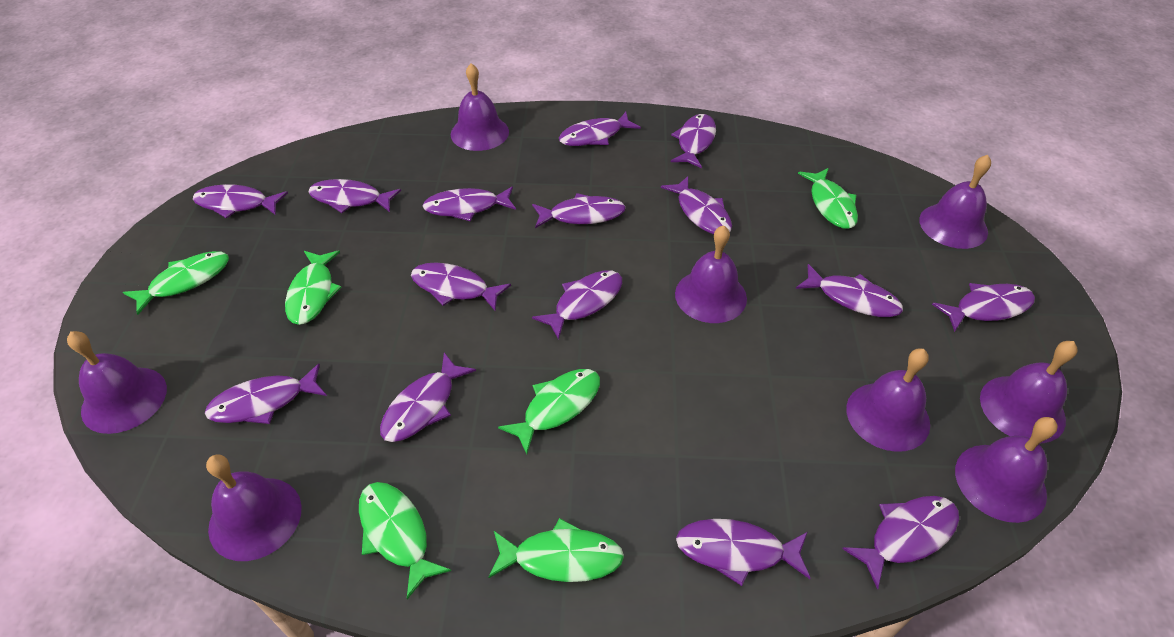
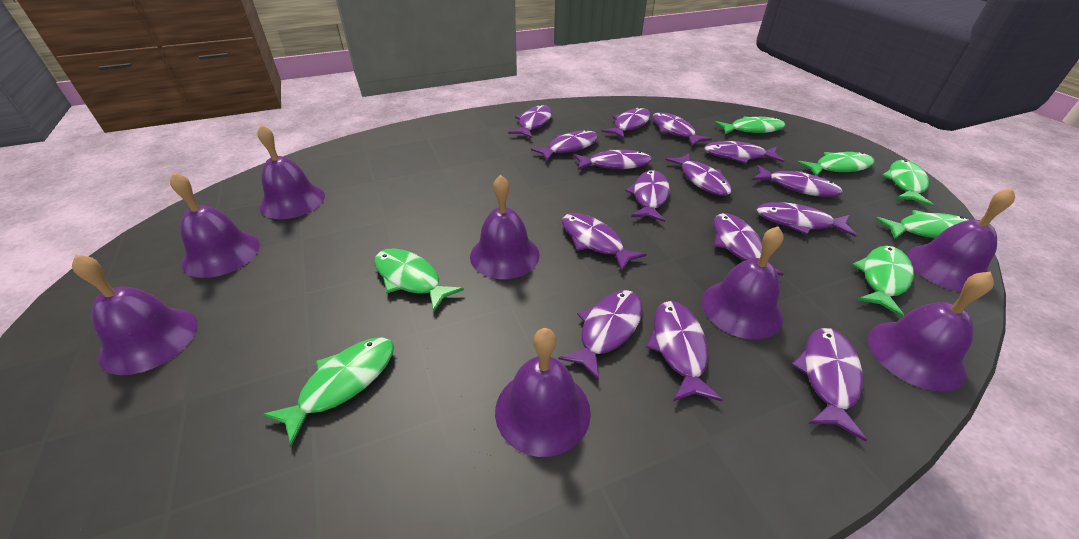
green fish: [123,251,229,315] [285,251,342,325] [359,482,451,599] [488,518,624,582] [498,369,600,454] [798,168,858,229] = 6 -> [262,337,394,447] [374,248,464,313] [715,116,786,134] [797,152,875,176] [852,246,914,317] [875,210,968,239] [882,160,933,206] = 7

